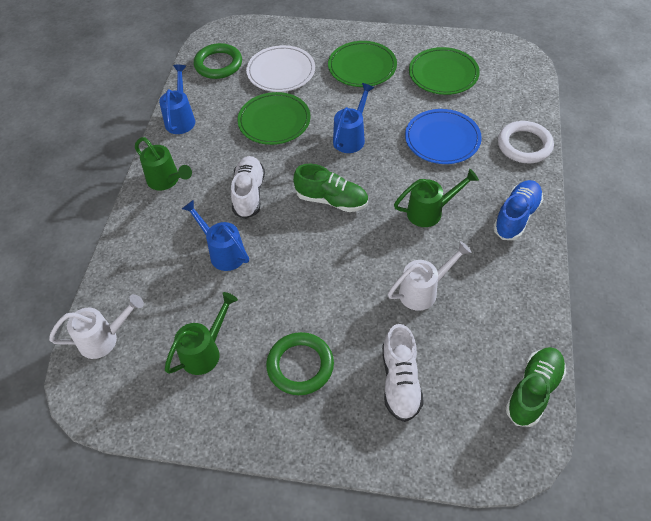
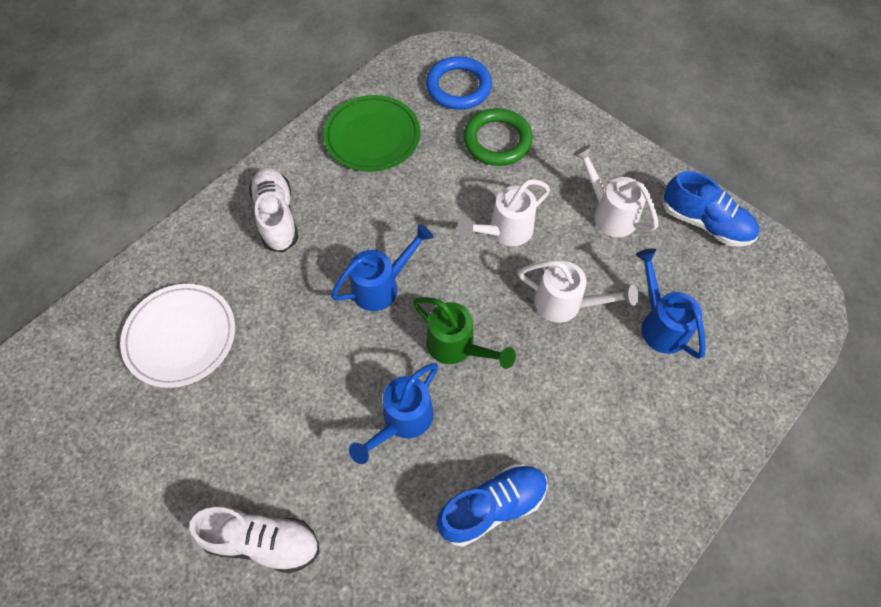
blue plate: [405,109,482,164] = 1 -> none = 0
blue ring: none = 0 -> [426,56,492,110] = 1
blue shoe: [493,180,543,240] = 1 -> [437,464,548,547] [663,171,759,247] = 2
green plate: [237,92,311,145] [328,41,397,87] [409,47,480,95] = 3 -> [323,95,420,172] = 1
green ring: [194,43,242,79] [266,332,334,395] = 2 -> [463,108,533,166] = 1
green shoe: [293,164,368,212] [506,347,566,427] = 2 -> none = 0
green watering can: [135,137,192,191] [165,292,238,375] [394,169,479,227] = 3 -> [412,297,516,369] = 1
white ring: [498,121,554,163] = 1 -> none = 0
white watering can: [49,294,144,359] [388,241,472,311] = 2 -> [457,179,550,246] [518,260,639,323] [573,145,658,237] = 3

